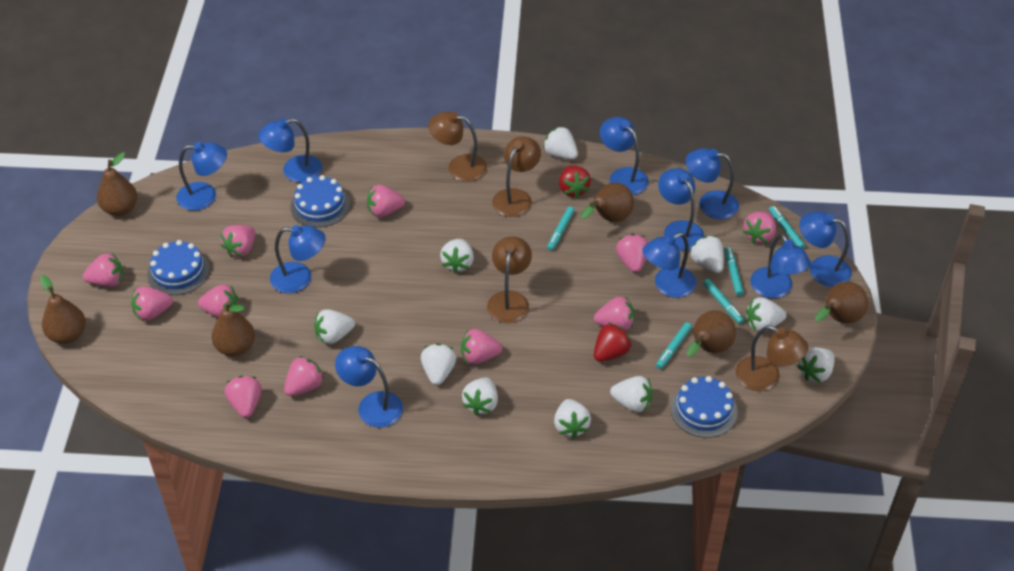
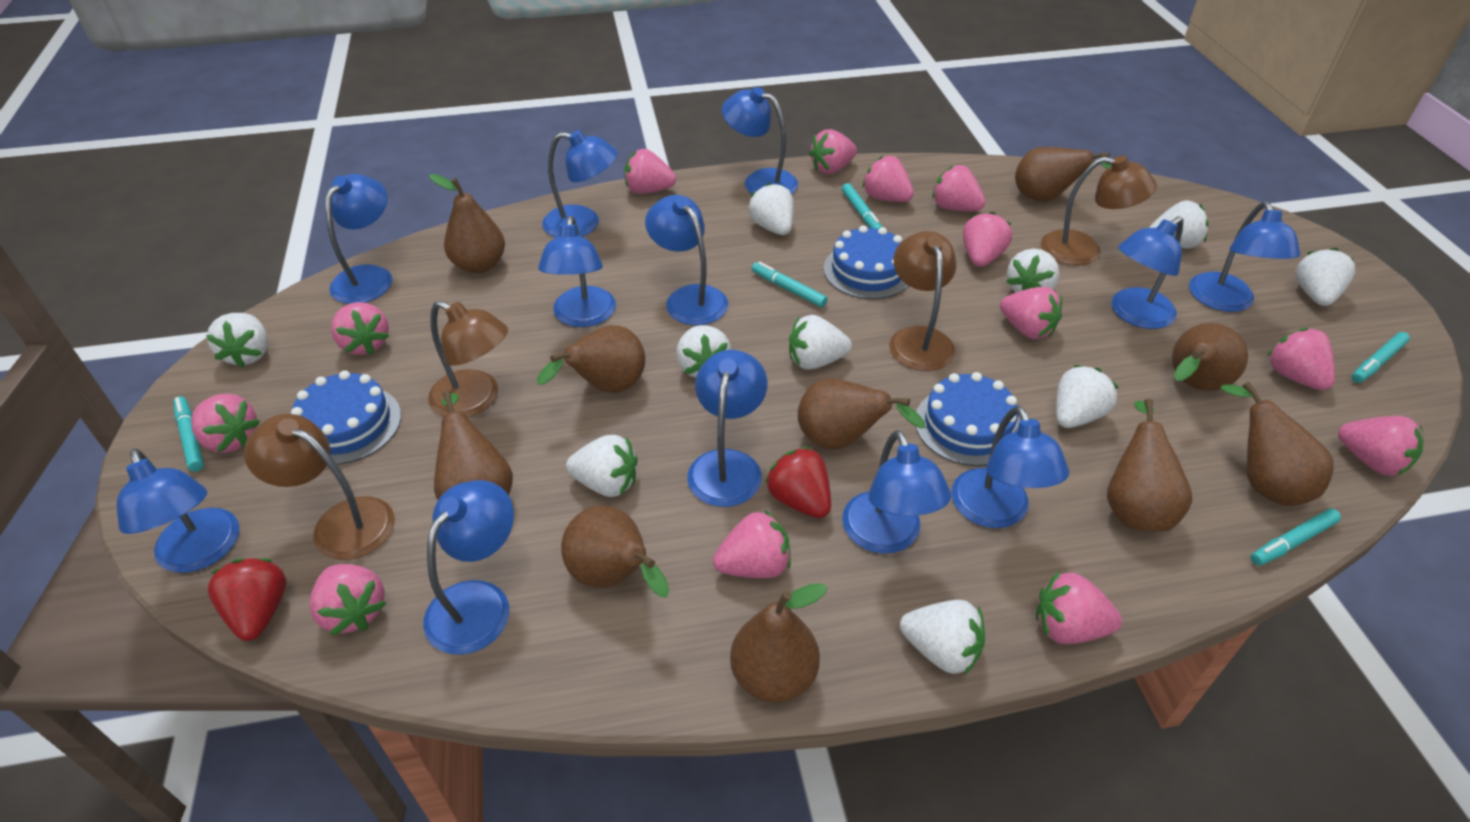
blue lamp: [176,142,227,211] [258,118,322,182] [270,225,326,293] [335,346,403,428] [600,117,649,195] [642,233,696,298] [658,168,704,250] [685,148,739,219] [750,234,811,298] [799,211,852,287] = 10 -> [117,449,239,573] [325,174,392,304] [423,480,514,655] [538,216,616,327] [542,130,618,238] [645,195,728,325] [687,350,767,507] [722,87,798,194] [842,430,951,554] [951,406,1069,528] [1112,217,1183,329] [1189,201,1300,312] = 12
brown pear: [40,275,86,344] [97,152,137,216] [212,301,255,356] [581,183,634,222] [687,310,736,357] [815,282,868,323] = 6 -> [429,174,505,273] [434,391,513,500] [537,325,645,393] [561,505,669,597] [730,583,828,703] [798,378,925,450] [1015,147,1112,202] [1107,399,1192,531] [1172,323,1248,391] [1221,382,1334,506] = 10
pink strawberry: [83,253,123,287] [131,286,173,321] [198,284,238,318] [220,225,255,257] [225,376,262,418] [284,356,324,396] [367,185,405,217] [461,329,502,364] [594,296,635,331] [616,234,649,273] [743,212,776,244] = 11 -> [191,394,260,453] [310,564,387,635] [331,302,389,355] [624,149,676,194] [713,510,791,578] [809,129,857,174] [862,156,914,202] [932,165,985,211] [963,212,1012,267] [1000,287,1062,339] [1036,571,1122,644] [1267,328,1335,390] [1338,416,1424,476] = 13

